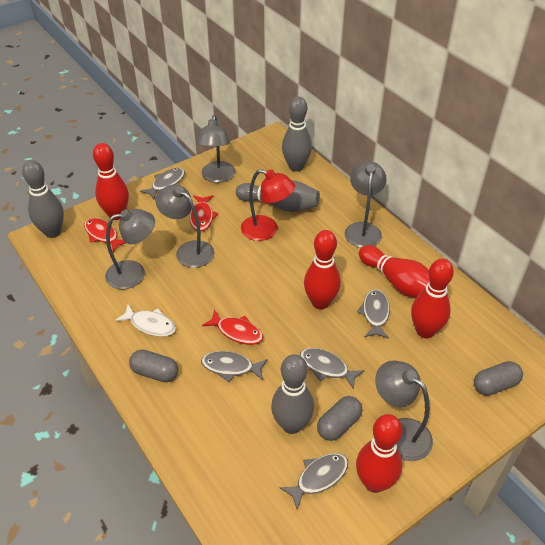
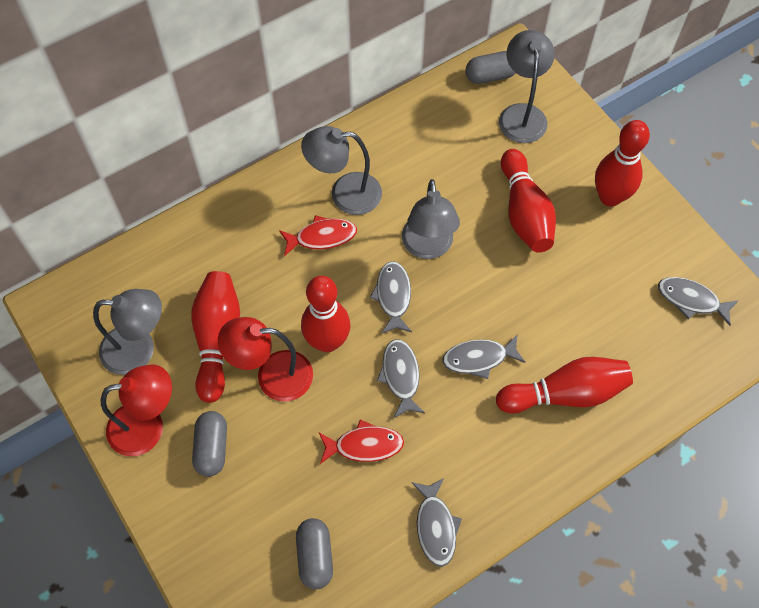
grey bowling pin: [22,160,64,238] [236,180,320,212] [271,354,314,434] [282,96,312,172] = 4 -> none = 0
grey lamp: [105,209,155,289] [155,184,214,268] [196,115,235,183] [345,161,387,248] [375,360,433,461] = 5 -> [93,289,162,375] [301,126,382,215] [402,179,460,259] [499,30,555,143] = 4
red fish: [84,218,125,252] [190,195,219,231] [202,309,263,345] = 3 -> [279,215,357,256] [319,420,404,464] = 2
red lamp: [241,169,295,241] = 1 -> [101,364,172,456] [218,317,313,402] = 2
white fish: [115,304,176,337] = 1 -> none = 0

